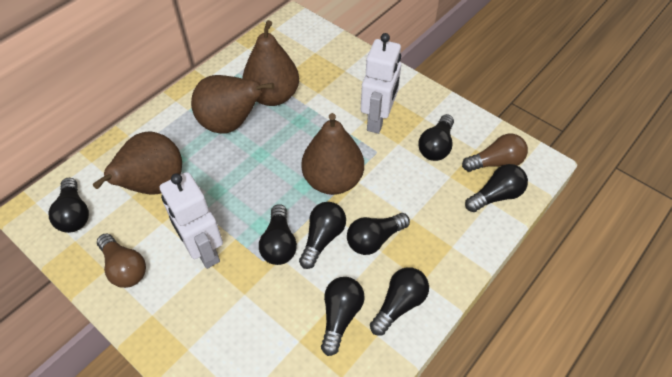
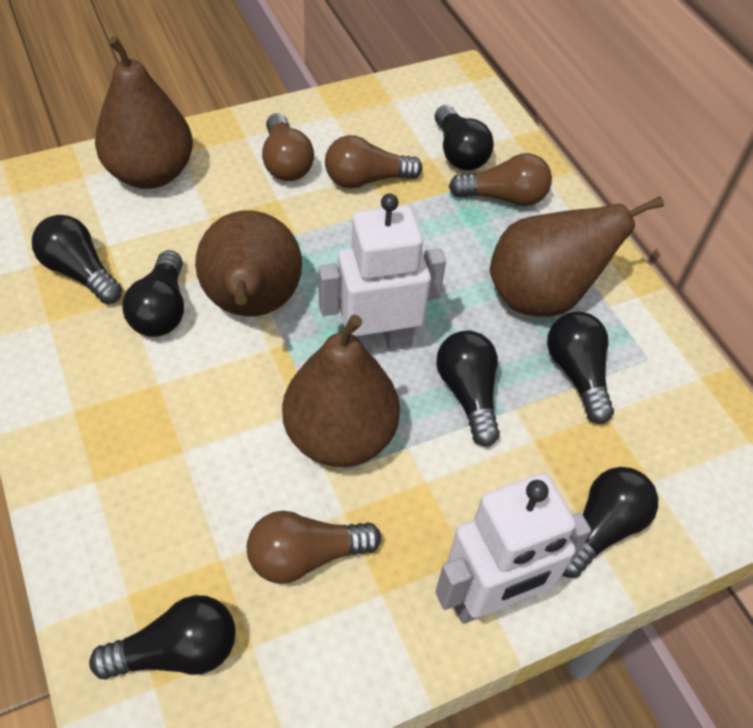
black light bulb: [49,178,89,233] [259,204,297,265] [299,202,346,269] [321,277,365,356] [347,213,410,255] [370,267,429,336] [418,114,454,161] [465,164,528,212] = 8 -> [32,215,122,304] [89,595,236,679] [122,250,184,337] [435,105,494,171] [436,331,500,447] [547,312,614,424] [562,467,658,578] = 7
brown light bulb: [97,233,146,288] [462,134,528,172] = 2 -> [247,511,381,584] [262,113,314,181] [325,135,423,188] [449,153,552,206] = 4

